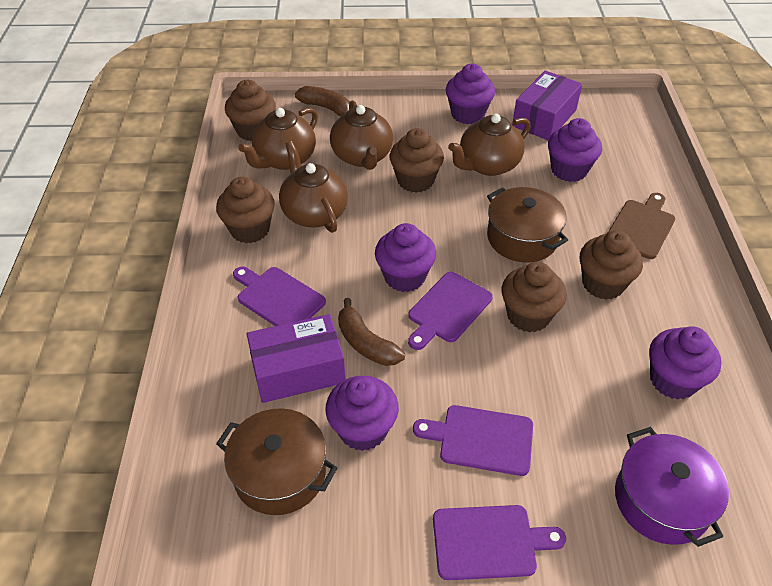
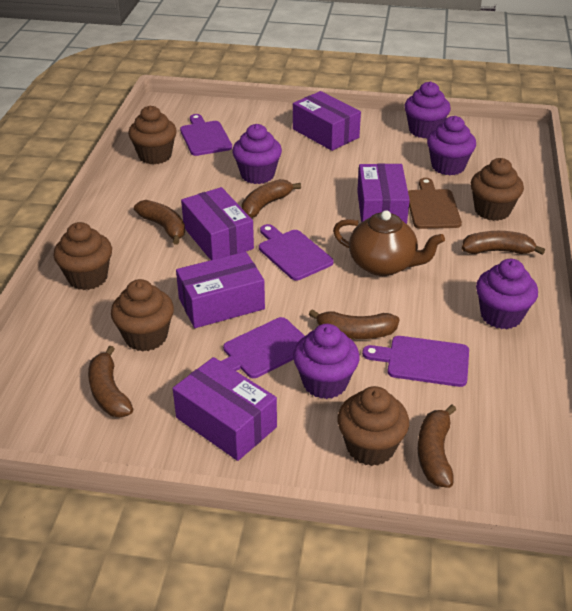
brown banana: [295,86,350,116] [338,298,405,366] = 2 -> [88,346,133,417] [134,200,185,245] [242,179,301,218] [309,309,400,339] [417,405,456,488] [462,231,545,255] = 6
brown pot: [216,408,337,515] [487,187,568,263] = 2 -> none = 0
brown teapot: [238,107,318,170] [279,141,348,233] [330,100,393,170] [448,114,531,176] = 4 -> [333,210,445,276] = 1
purple box: [247,314,346,403] [512,71,582,140] = 2 -> [173,357,277,461] [176,252,265,328] [181,187,254,260] [293,91,361,151] [357,163,410,224] = 5
purple pot: [615,427,729,547] = 1 -> none = 0

